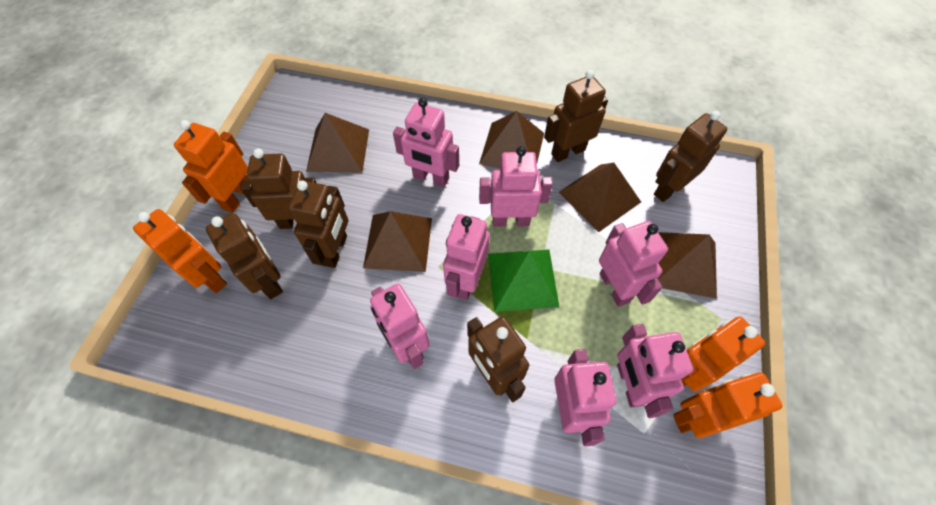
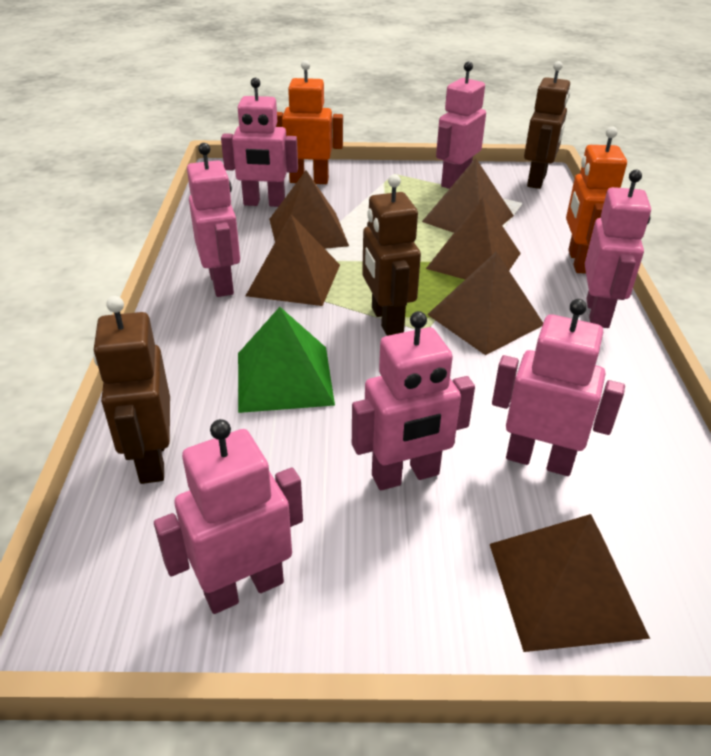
brown pyramid: [306,113,369,173] [363,211,432,272] [479,111,544,168] [559,163,641,232] [658,232,717,299] = 5 -> [246,214,340,306] [269,170,349,249] [422,158,514,233] [426,197,521,279] [427,252,543,355] [490,514,650,652] = 6
brown robot: [206,213,283,299] [240,148,316,229] [288,180,348,268] [467,316,529,402] [544,70,608,162] [654,111,727,202] = 6 -> [93,296,170,484] [362,174,421,336] [524,61,570,189] = 3
orange robot: [133,209,227,293] [174,120,248,213] [673,373,782,438] [681,316,765,392] = 4 -> [276,60,343,184] [566,127,627,273] = 2

